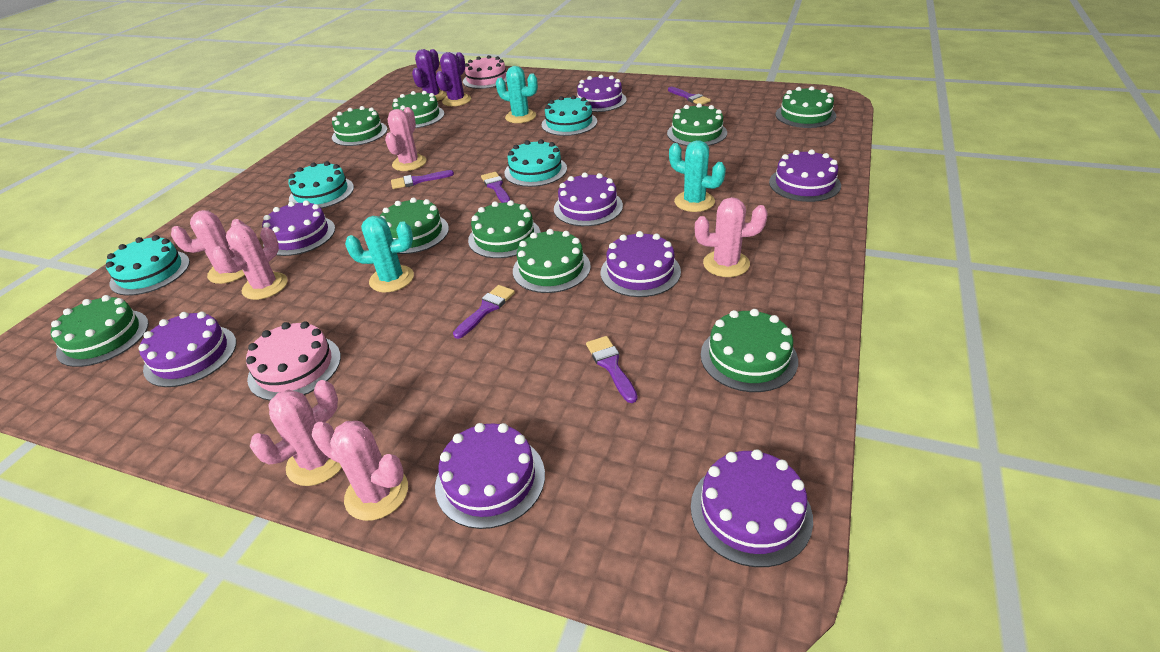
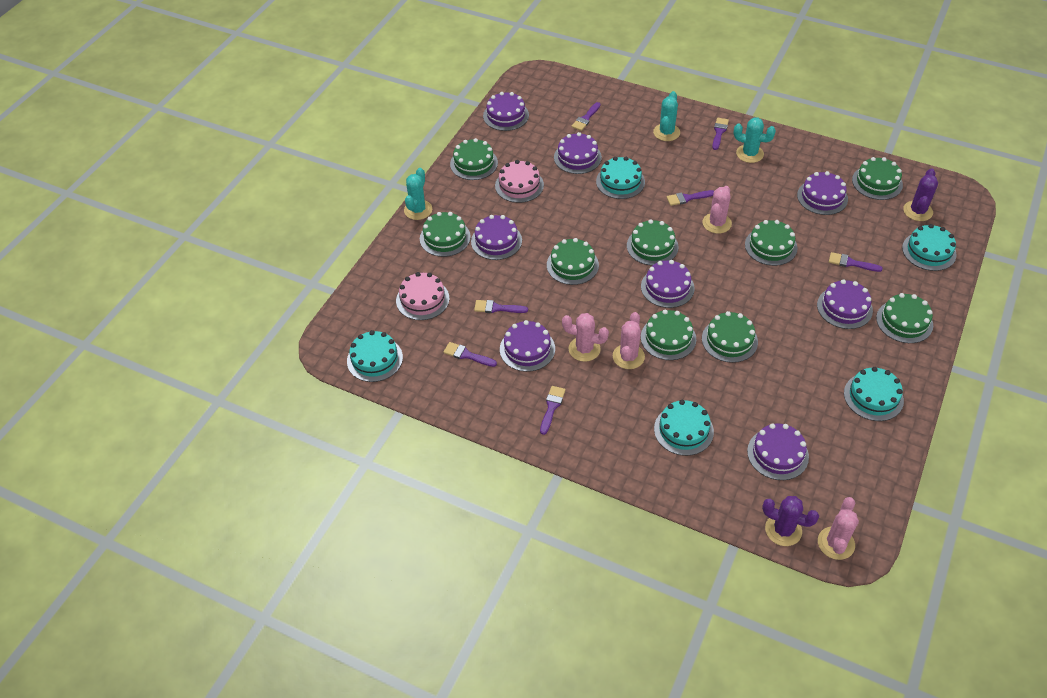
pink cactus: [171,210,245,284] [213,224,288,300] [250,380,342,486] [311,421,408,521] [385,107,427,171] [695,197,768,277] = 6 -> [562,313,609,362] [613,312,645,369] [702,186,732,234] [818,497,859,560] = 4
purple brush: [391,170,454,189] [453,285,515,339] [481,172,510,203] [586,336,638,403] [668,87,711,105] = 5 -> [444,342,497,367] [474,300,528,313] [540,386,566,435] [572,102,601,131] [667,190,714,206] [712,118,729,150] [829,252,883,272] = 7
turquoise cake: [106,235,190,296] [288,161,354,209] [504,139,567,187] [541,95,597,136] = 4 -> [347,330,403,382] [596,157,645,199] [654,400,714,456] [844,367,904,421] [902,224,957,271] = 5

